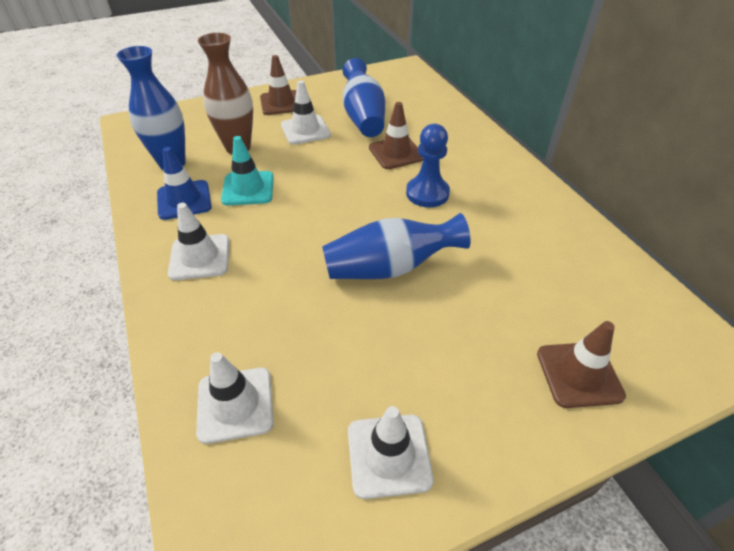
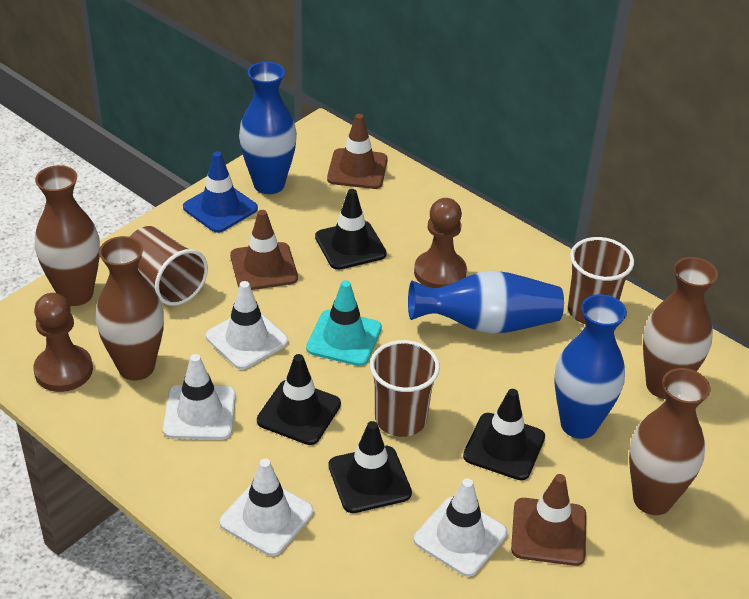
black traffic cone: none = 0 -> [257,354,341,445] [315,189,387,270] [329,421,412,513] [463,389,545,480] = 4
blue pawn: [406,124,450,207] = 1 -> none = 0
brown cup: none = 0 -> [130,226,208,306] [370,340,440,437] [568,237,634,324] = 3
brown pawn: none = 0 -> [33,293,93,392] [414,198,467,288] = 2
brown vase: [198,33,253,155] = 1 -> [35,165,100,306] [95,236,164,381] [629,368,710,515] [643,257,718,399] = 4

